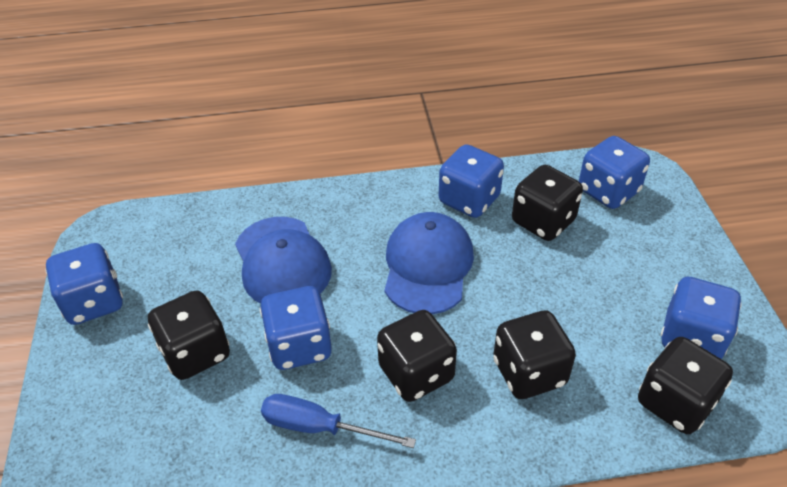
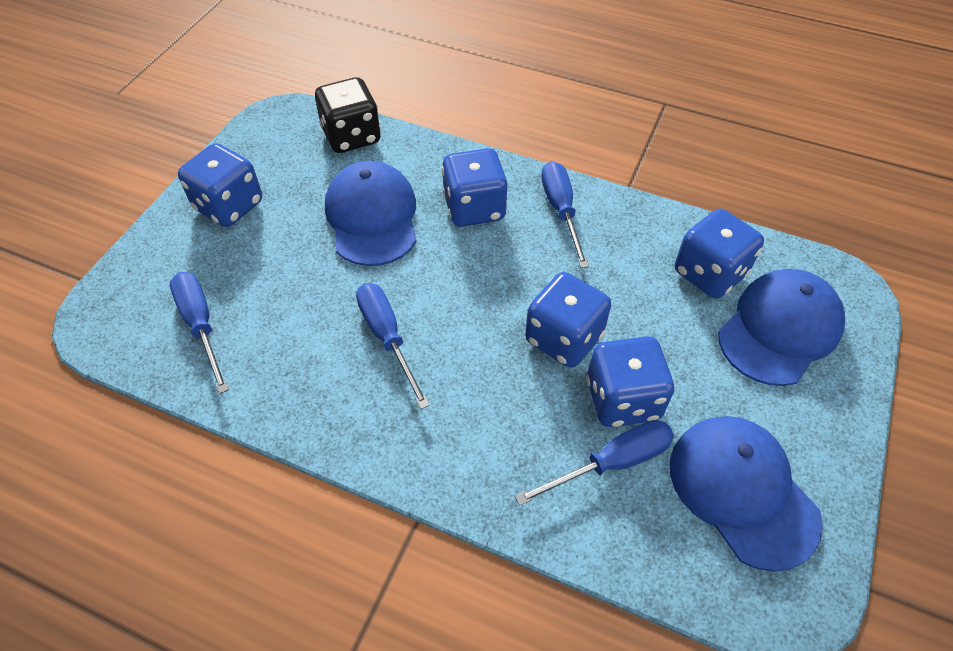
black dice: [148,290,230,380] [377,310,457,402] [493,310,576,399] [512,165,583,241] [638,337,733,434] = 5 -> [315,77,381,153] = 1
blue cap: [235,217,332,303] [385,212,474,314] = 2 -> [325,161,417,266] [670,416,823,572] [718,269,845,386] = 3
blue screwdriver: [261,394,416,448] = 1 -> [170,272,229,394] [356,283,430,409] [515,420,674,505] [542,161,589,268] = 4

